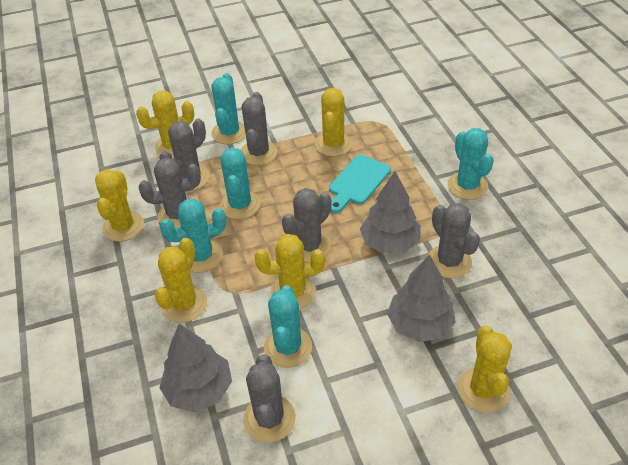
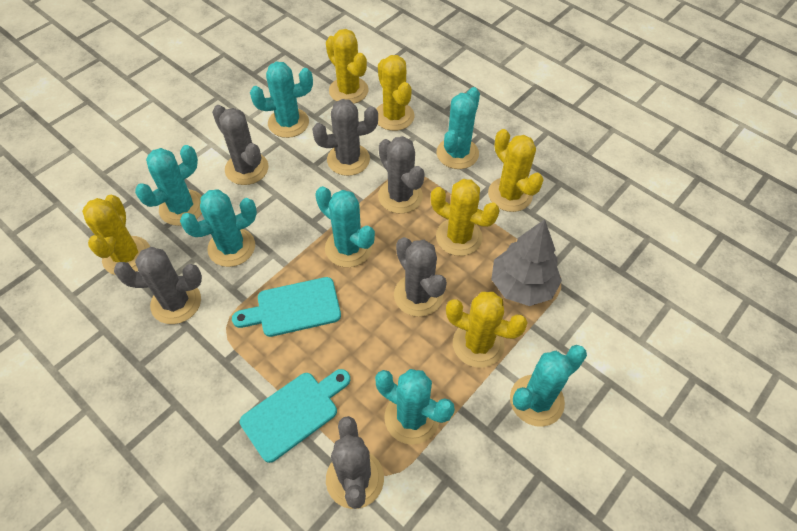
grey tree: [159,324,232,412] [360,171,421,254] [387,254,456,342] = 3 -> [491,219,562,306] = 1
turquoise cactus: [160,199,226,273] [211,73,246,144] [220,147,260,219] [264,285,312,368] [447,128,494,200] = 5 -> [135,145,202,226] [180,189,257,267] [250,61,313,138] [315,186,375,267] [375,369,455,445] [437,87,480,169] [510,345,587,427] = 7
turquoise cutting board: [329,155,391,213] = 1 -> [232,277,341,337] [240,369,350,463] = 2

